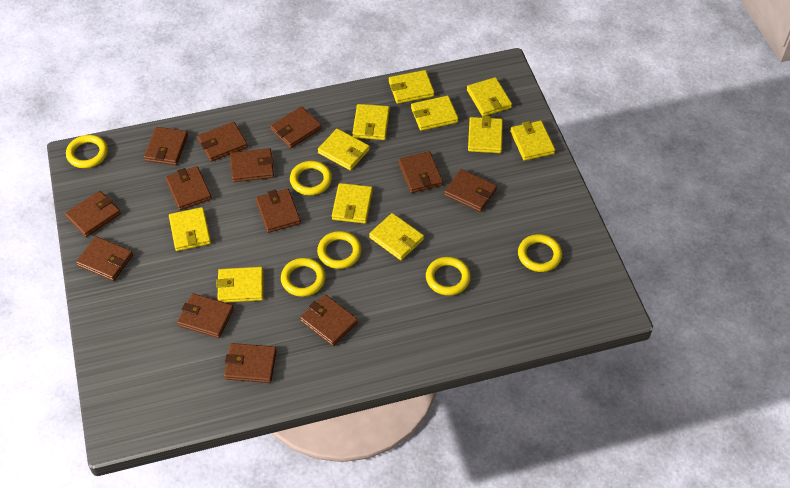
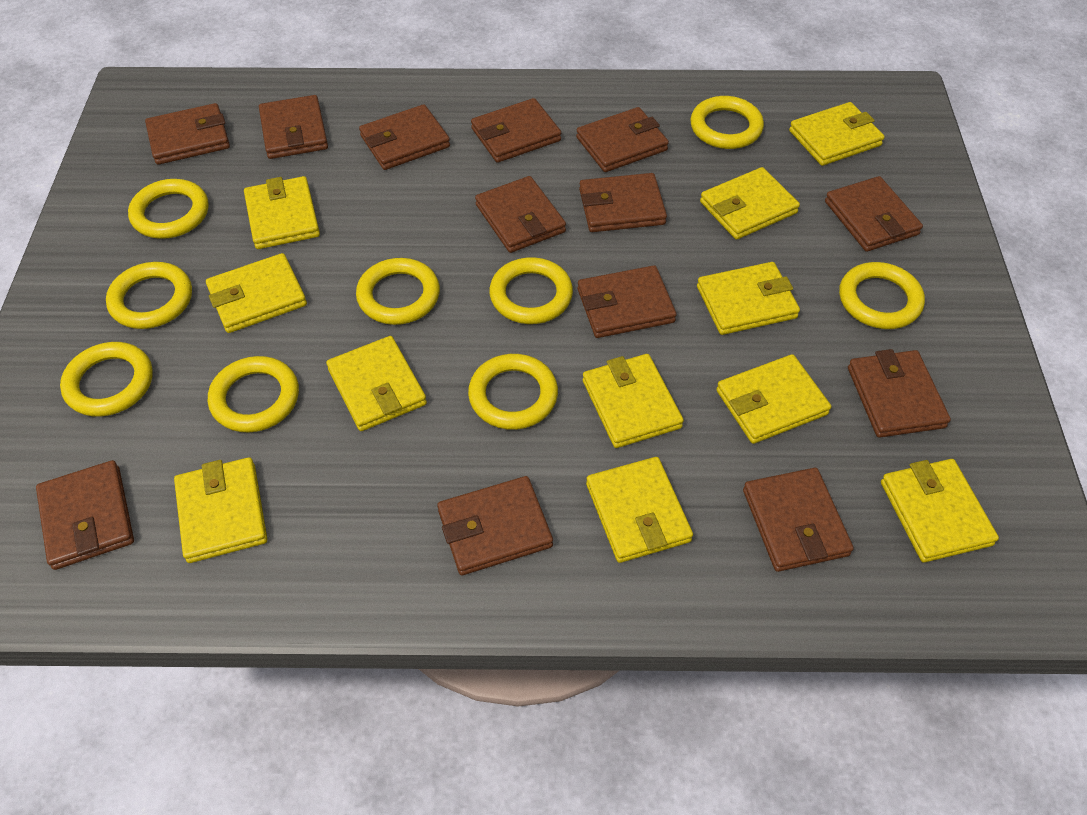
yellow ring: [66,135,108,168] [281,258,326,297] [290,161,332,195] [317,231,361,269] [426,257,471,296] [518,234,562,272] = 6 -> [60,342,153,417] [106,262,192,329] [128,179,208,239] [208,356,299,432] [356,258,440,325] [468,354,558,430] [489,257,573,324] [690,96,764,149] [839,262,925,329] = 9

